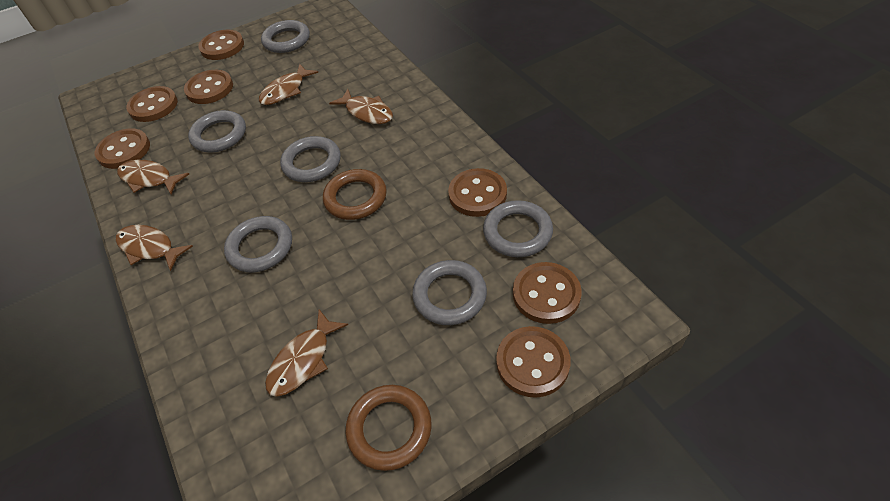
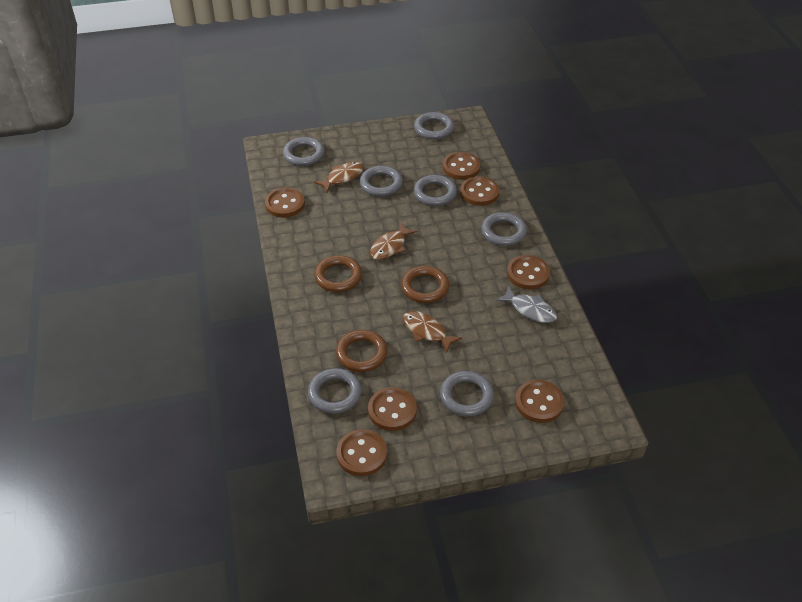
brown fish: [116,225,193,271] [117,160,189,194] [259,64,318,105] [265,309,348,397] [329,89,393,124] = 5 -> [314,162,364,192] [370,222,417,260] [403,311,462,353] = 3
brown ring: [323,169,387,220] [345,385,432,471] = 2 -> [314,255,362,292] [336,330,387,372] [401,266,449,303] = 3
grey fish: none = 0 -> [496,286,557,323] = 1
grey ring: [188,110,246,152] [224,216,292,272] [261,20,310,53] [280,136,341,182] [412,260,487,325] [483,200,553,257] = 6 -> [283,137,325,166] [308,368,362,414] [360,166,403,197] [414,112,454,140] [414,175,457,206] [440,371,494,416] [481,212,527,246] = 7

